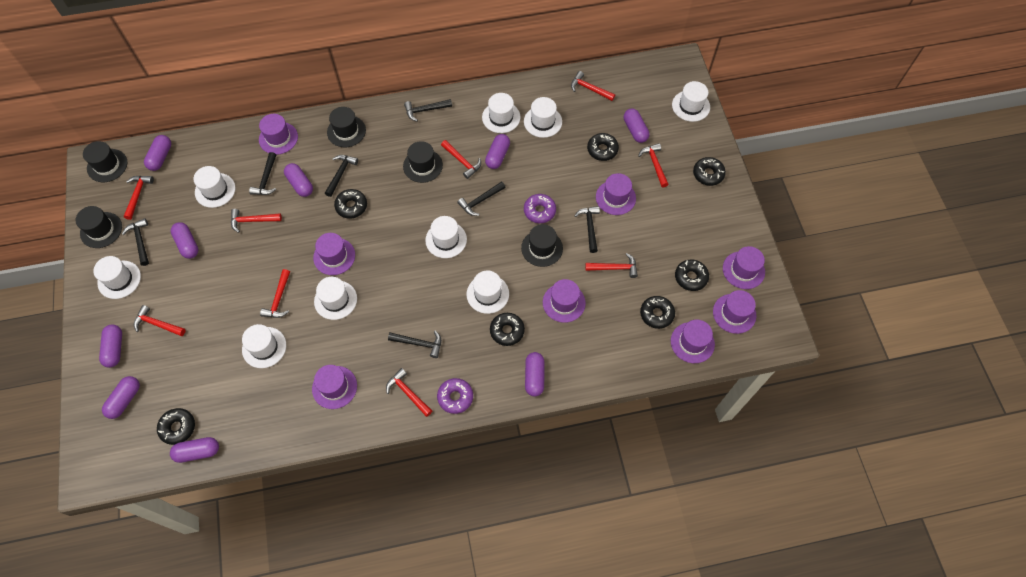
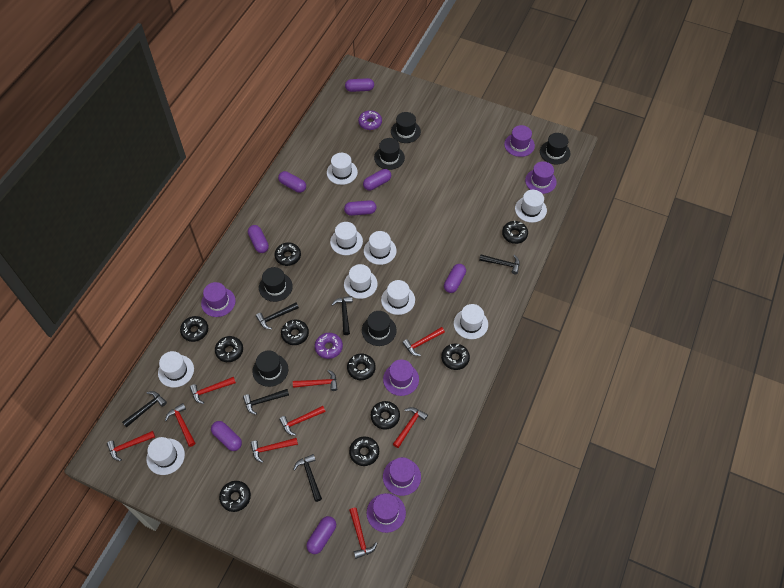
black donut: [157,408,195,445] [334,189,367,219] [490,313,525,346] [587,133,619,161] [640,296,675,329] [675,259,709,291] [693,157,726,186] = 7 -> [180,316,208,342] [215,336,243,362] [219,481,251,512] [275,242,301,266] [281,319,309,345] [347,354,376,380] [349,436,379,466] [371,401,400,430] [441,343,470,370] [502,220,528,244] = 10
black hammer: [122,218,149,266] [249,152,276,195] [325,155,358,197] [388,330,441,358] [404,99,452,121] [457,181,506,216] [574,206,600,253] = 7 -> [122,391,167,428] [243,389,289,415] [256,303,299,330] [293,454,322,502] [331,296,353,335] [479,255,520,275] = 6
black hat: [76,206,122,248] [83,141,127,182] [327,107,366,147] [403,141,443,183] [521,224,563,267] = 5 -> [253,350,288,387] [259,267,293,302] [362,311,397,346] [374,138,405,170] [391,112,421,143] [540,133,570,165] = 6
purple capsule: [99,325,122,368] [102,376,140,419] [144,135,171,171] [170,222,199,259] [170,437,219,463] [284,163,313,197] [485,134,510,169] [525,352,545,397] [624,108,649,143] = 9 -> [211,421,242,451] [248,225,269,253] [278,171,306,193] [306,516,336,554] [344,200,376,216] [345,78,374,92] [363,169,391,191] [444,264,466,293] = 8
purple hat: [259,114,298,155] [312,365,357,409] [313,233,355,275] [543,279,586,323] [596,173,636,215] [671,320,715,363] [713,290,756,334] [723,246,765,289] = 8 -> [201,282,236,317] [367,493,406,533] [383,359,419,396] [383,457,421,496] [504,125,535,157] [525,161,557,194] = 6

